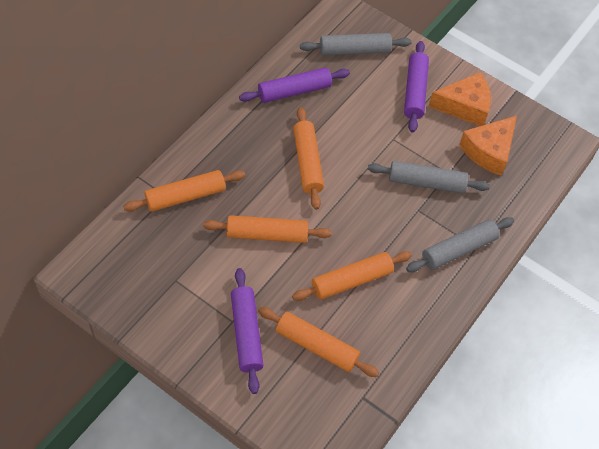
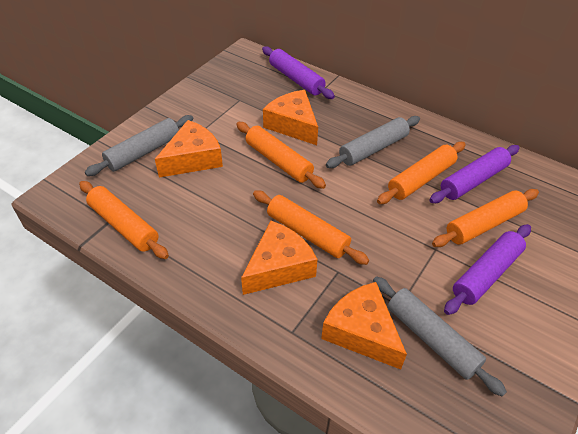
orange cheese: [428,72,491,126] [459,116,517,176] = 2 -> [155,120,223,177] [241,221,317,295] [263,90,318,145] [321,282,407,369] = 4

